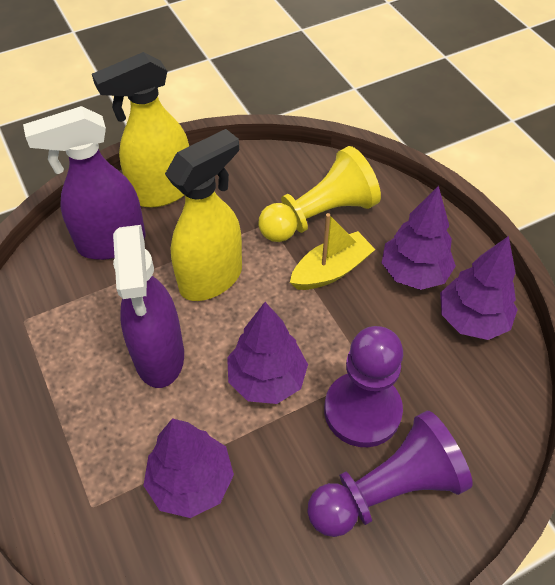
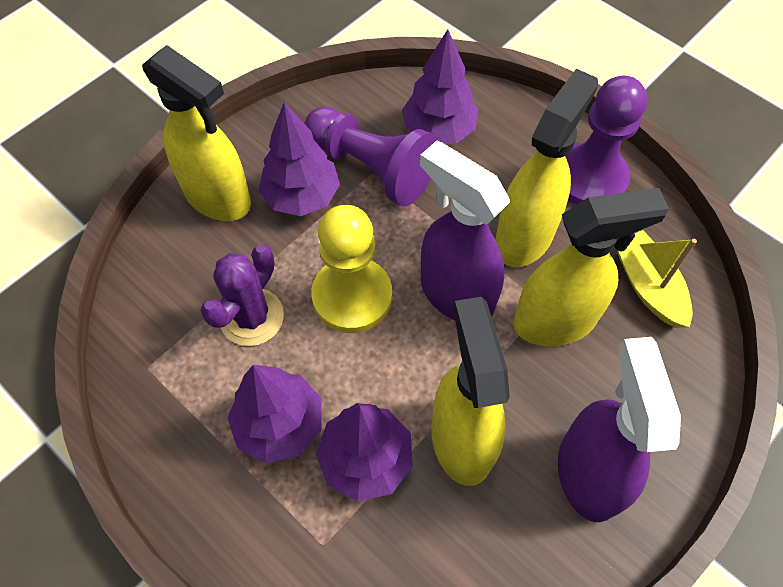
purple cactus: none = 0 -> [200,245,284,346] = 1
yellow spray bottle: [92,52,189,208] [165,129,242,301] = 2 -> [142,45,251,221] [432,297,510,486] [495,69,598,267] [514,188,669,346] = 4

